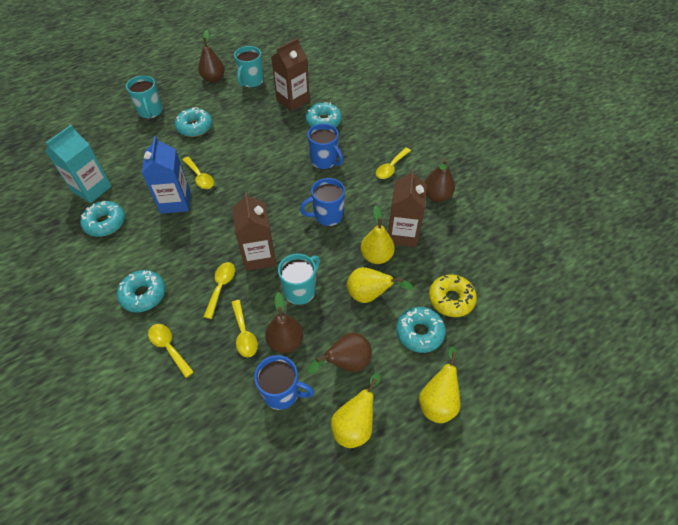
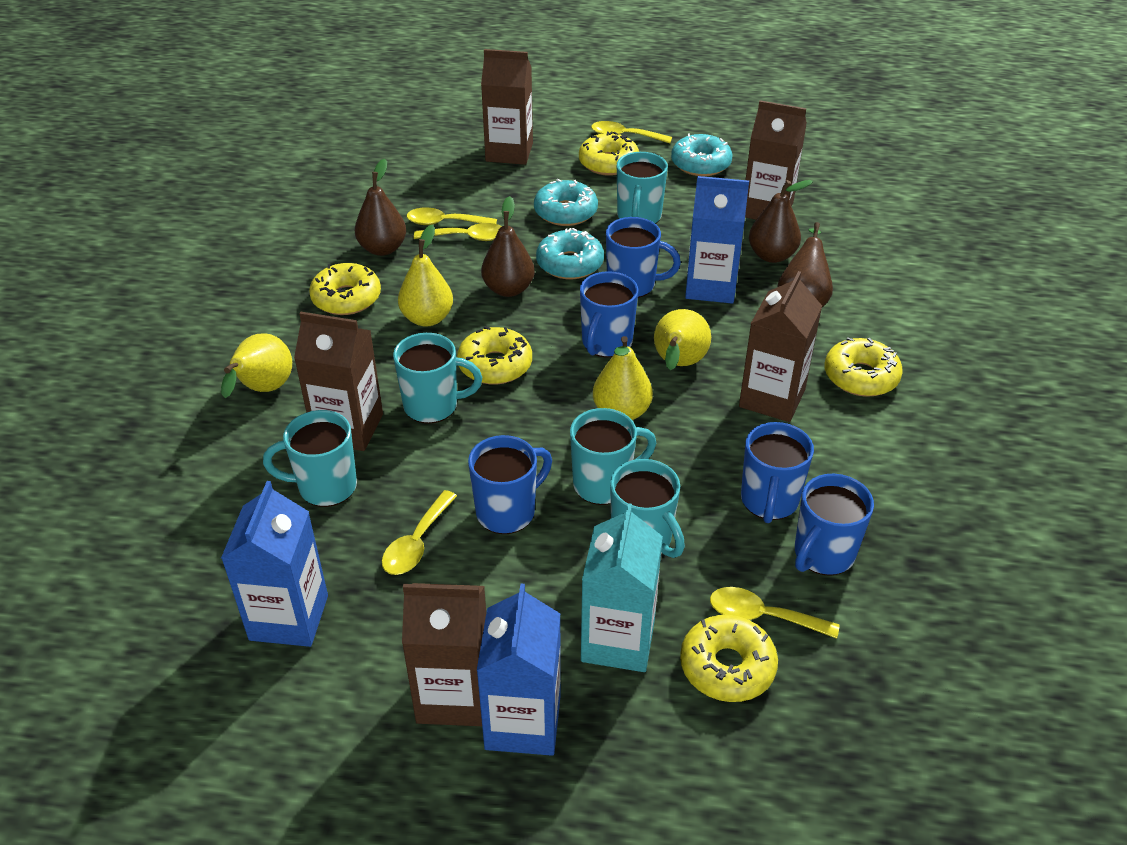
blue carton: [142,136,190,214] = 1 -> [221,481,328,647] [477,584,561,756] [685,176,749,304] = 3
blue mug: [254,355,314,410] [300,178,345,226] [307,123,343,170] = 3 -> [468,435,552,534] [580,271,638,357] [606,217,681,298] [741,422,814,523] [795,474,874,576] = 5
brown carton: [232,192,276,271] [271,38,310,112] [388,169,427,247] = 3 -> [294,312,383,451] [402,583,486,726] [481,49,533,165] [739,271,822,422] [745,100,807,220] = 5
turquoise donut: [80,201,125,237] [117,270,165,312] [175,107,212,137] [306,102,342,127] [396,307,446,353] = 5 -> [534,179,598,226] [536,228,604,279] [671,134,732,176] = 3
turquoise mug: [126,75,163,119] [234,46,264,88] [278,253,320,305] = 3 -> [263,410,357,507] [393,333,482,424] [570,408,656,505] [610,459,685,558] [617,152,668,224] = 5
yellow donut: [429,274,477,317] = 1 -> [309,263,381,315] [457,326,532,385] [579,131,639,176] [680,615,778,702] [825,338,903,397] = 5

